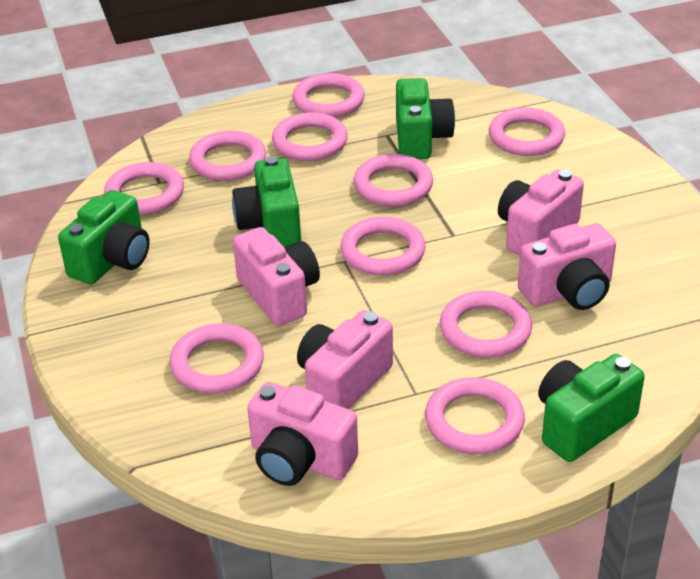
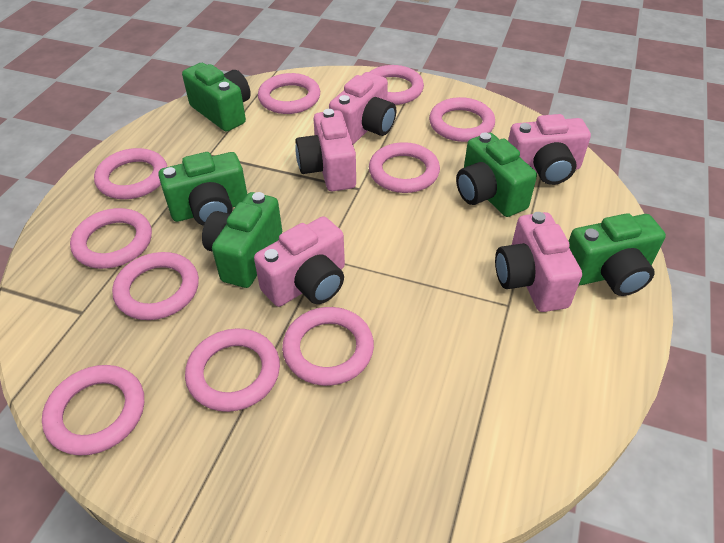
green camera: [58,190,150,284] [232,156,301,247] [396,78,455,159] [538,354,645,462] = 4 -> [158,152,247,226] [182,63,251,132] [202,192,282,288] [456,133,537,217] [569,213,666,296] = 5

